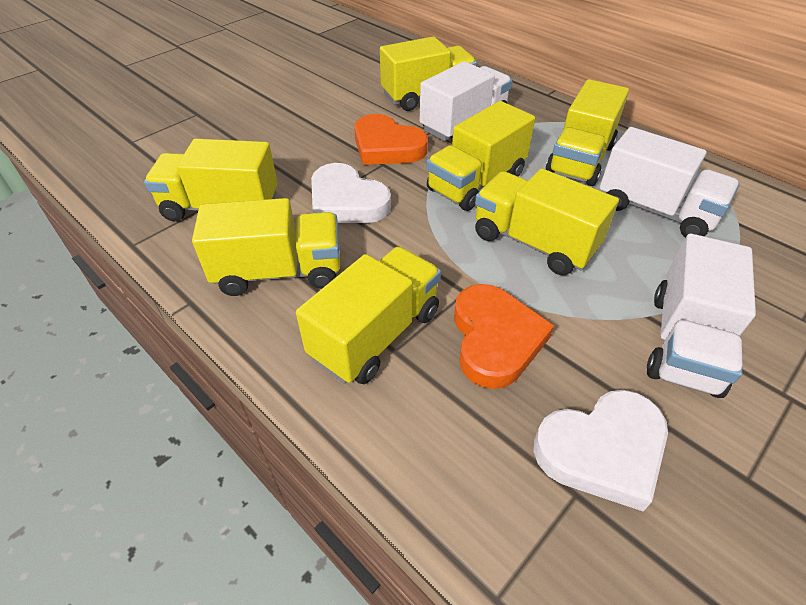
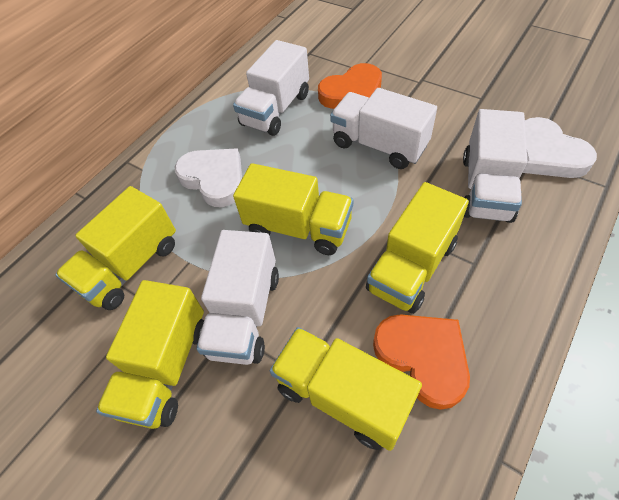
white truck: [420,61,512,141] [600,127,740,237] [647,234,756,398] = 3 -> [196,230,279,365] [233,40,309,136] [330,88,437,169] [463,109,527,223] = 4
yellow truck: [144,139,278,221] [192,198,340,296] [296,247,441,384] [380,37,477,111] [426,101,535,211] [475,168,619,275] [546,79,629,186] = 7 -> [55,186,176,310] [96,280,204,429] [233,163,353,255] [270,327,422,451] [366,182,469,314] = 5

